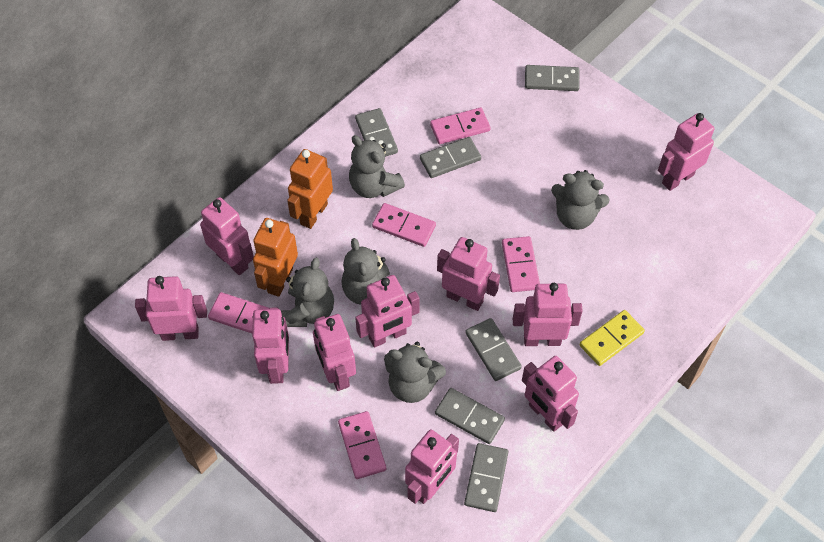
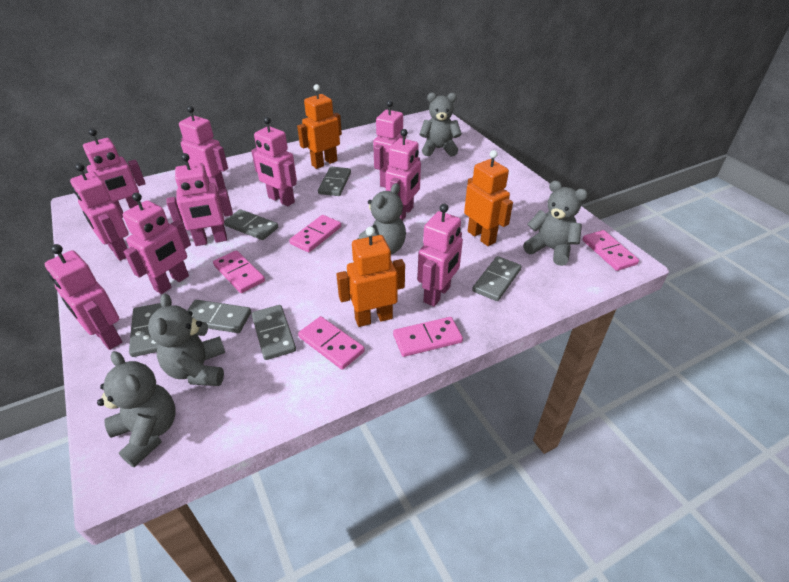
orange robot: [253,218,298,297] [287,149,333,229] = 2 -> [297,84,342,169] [336,227,405,327] [464,150,513,246] = 3
yellow domino: [580,310,645,366] = 1 -> none = 0

